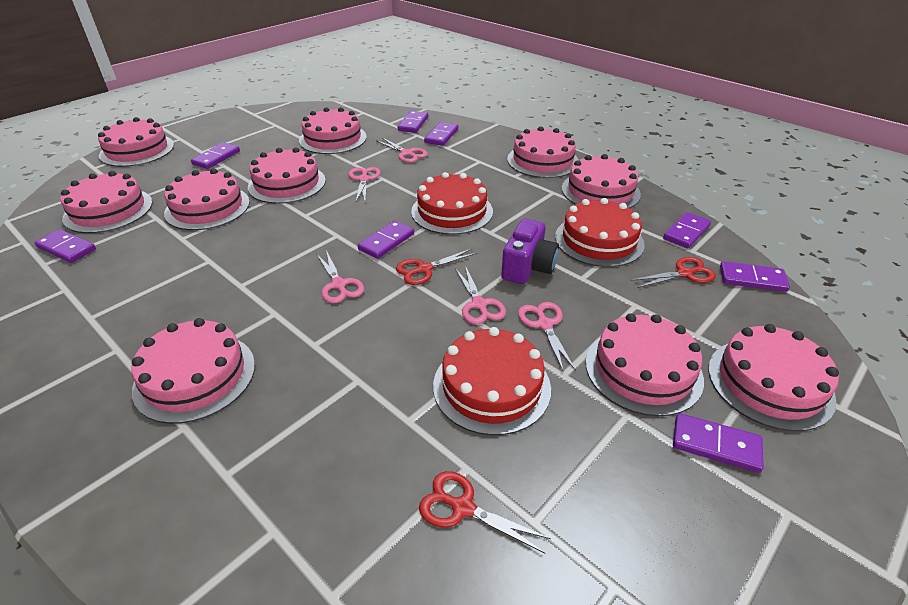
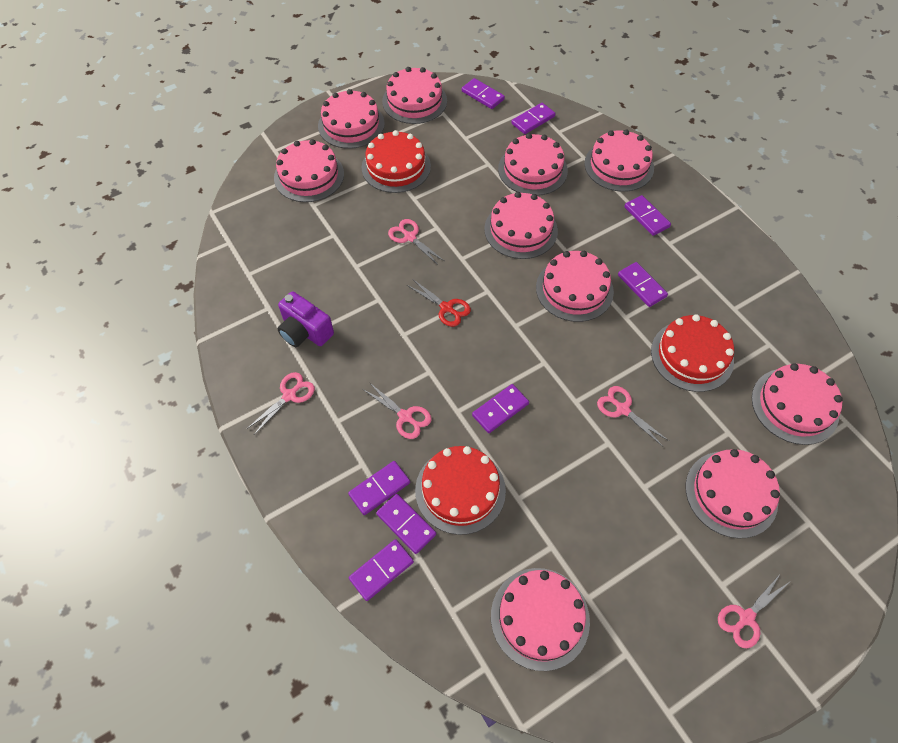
red scissors: [396,248,477,285] [419,471,551,553] [631,257,716,288] = 3 -> [407,280,471,327] = 1

